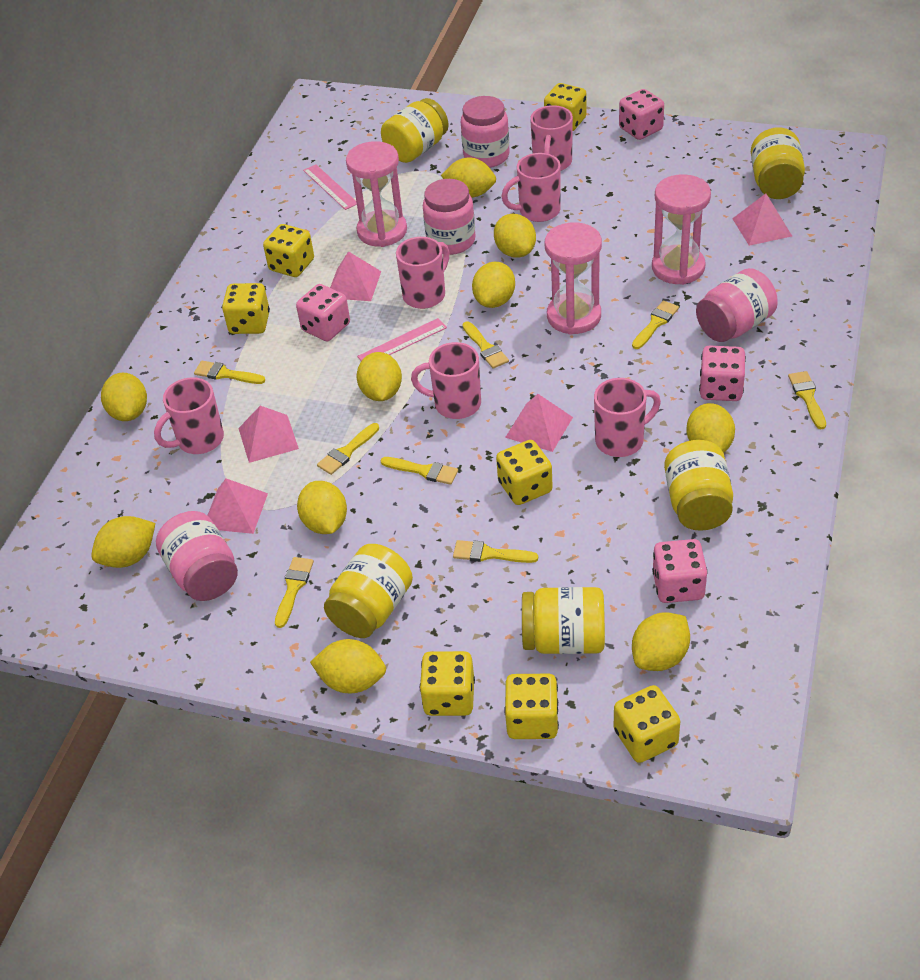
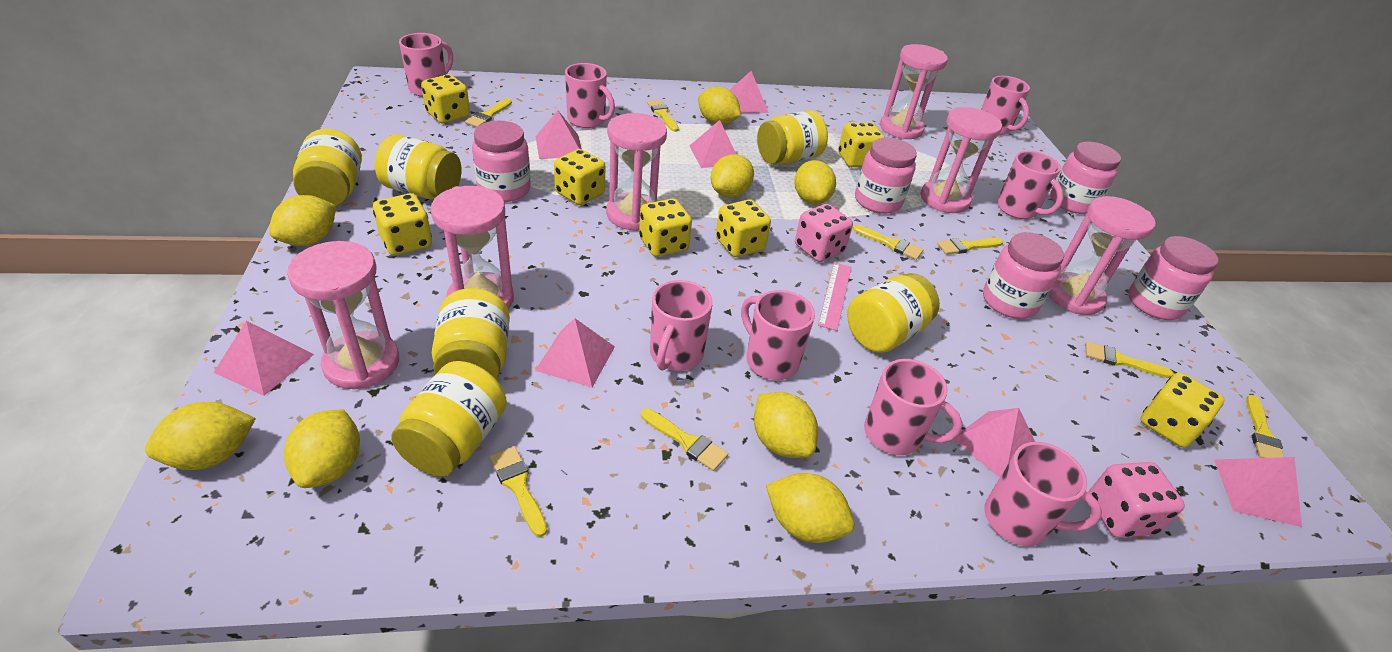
pink dice: [296,284,350,341] [619,89,664,140] [652,539,708,603] [699,345,746,401] = 4 -> [795,204,853,262] [1089,462,1185,538] = 2
pink hourglass: [346,141,407,247] [545,222,602,335] [652,174,711,285] = 3 -> [287,241,399,389] [431,186,514,309] [606,113,667,231] [880,44,948,139] [921,107,1002,213] [1048,196,1155,315] = 6
pink jar: [156,511,238,601] [423,179,476,255] [461,96,509,168] [696,268,778,342] = 4 -> [472,121,531,202] [855,138,917,214] [983,232,1064,319] [1051,142,1121,214] [1128,236,1219,320] = 5
pink mug: [154,377,224,454] [396,237,450,309] [411,342,481,419] [502,153,561,222] [530,105,573,171] [594,378,661,457] = 6 -> [399,33,453,97] [565,63,615,128] [650,280,713,371] [741,290,815,380] [864,359,963,455] [981,76,1030,135] [984,442,1102,546] [997,151,1063,219] = 8
pink pyramid: [207,478,268,534] [238,406,299,463] [330,251,381,301] [505,394,573,452] [732,193,792,246] = 5 -> [214,321,314,396] [535,111,582,159] [535,318,615,387] [689,120,736,168] [730,71,769,113] [954,408,1035,478] [1215,457,1302,527] = 7
pink ruler: [303,164,357,210] [357,318,447,361] = 2 -> [818,262,851,331] = 1
yellow jar: [324,544,413,638] [381,98,449,163] [522,587,605,654] [664,440,733,531] [751,127,805,199] = 5 -> [293,129,362,206] [375,134,461,199] [391,361,507,477] [432,288,510,380] [757,110,828,164] [847,273,940,353] = 6
yellow lemon: [91,516,155,568] [101,373,147,421] [297,481,347,534] [310,639,386,693] [357,352,402,401] [441,157,496,198] [472,262,515,308] [494,214,536,258] [632,612,690,671] [686,403,735,453] = 10 -> [145,402,256,470] [269,195,336,246] [284,410,360,488] [698,87,741,125] [711,154,754,197] [754,392,818,458] [766,473,854,543] [794,160,836,204] = 8

